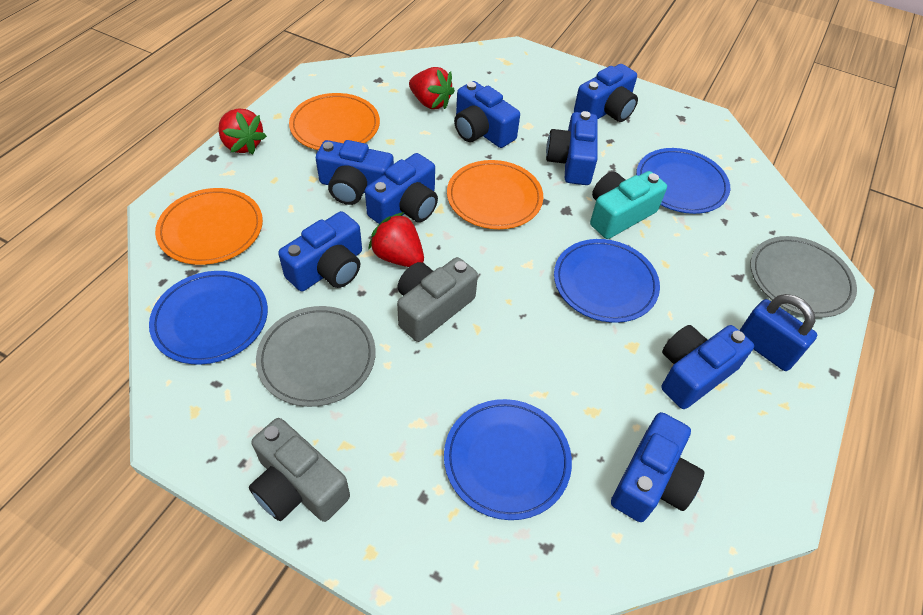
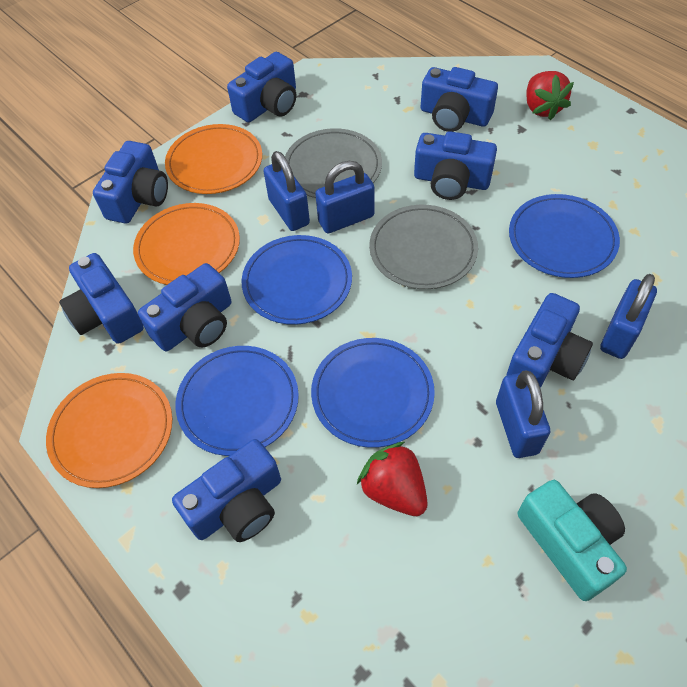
blue padlock: [739,294,817,371] = 1 -> [264,151,310,231] [315,161,374,233] [496,370,550,458] [600,274,657,359] = 4
grey camera: [249,418,350,522] [397,257,478,342] = 2 -> none = 0
red strawberry: [218,108,267,155] [368,212,424,267] [409,67,455,109] = 3 -> [357,442,428,516] [526,71,574,120] = 2

